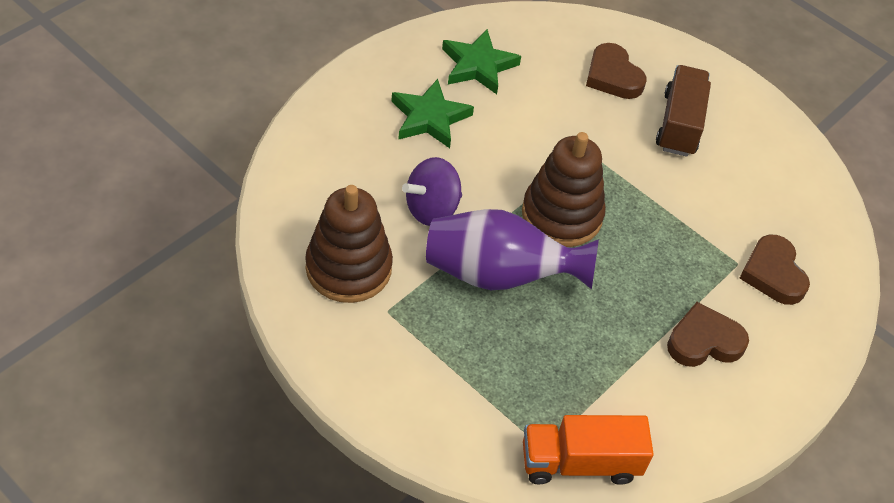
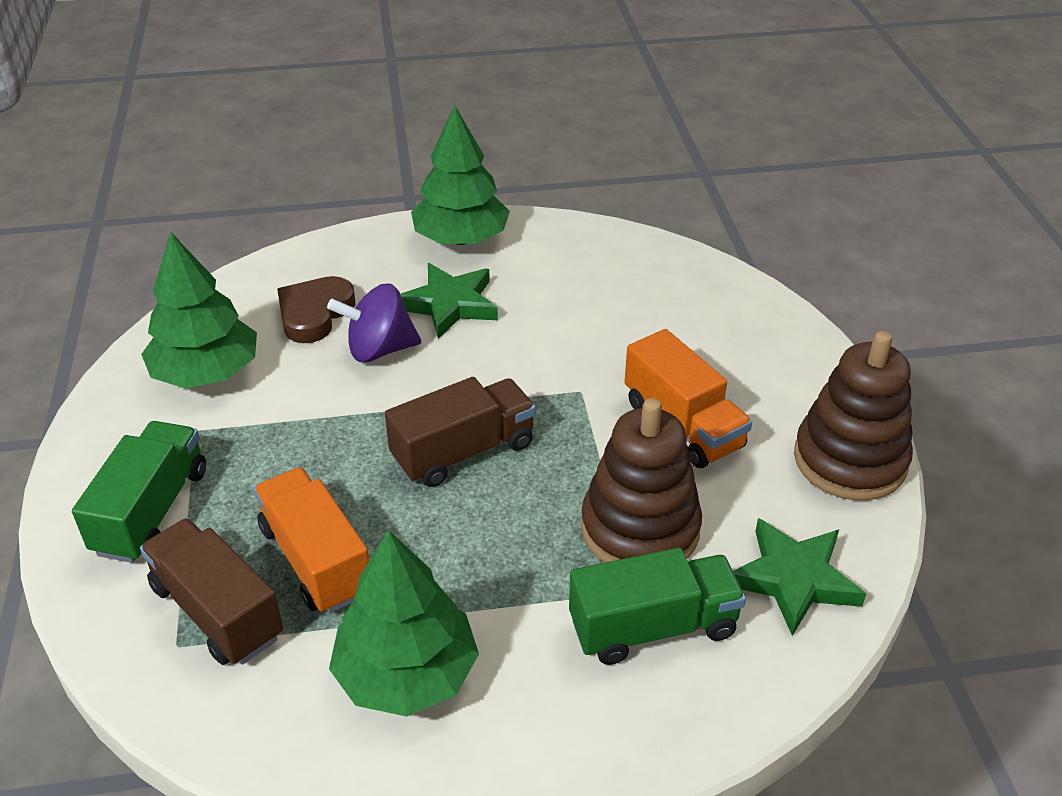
brown heart: [586,43,646,99] [667,302,749,367] [739,235,810,305] = 3 -> [277,276,356,343] = 1
brown truck: [656,65,711,157] = 1 -> [140,518,284,665] [385,377,536,487] = 2
green tree: none = 0 -> [141,231,257,388] [329,530,479,717] [411,105,510,245] = 3
green truck: none = 0 -> [72,421,206,563] [569,548,746,665] = 2
orange truck: [523,415,654,485] = 1 -> [254,467,369,614] [624,329,752,468] = 2
purple vase: [426,209,599,290] = 1 -> none = 0

